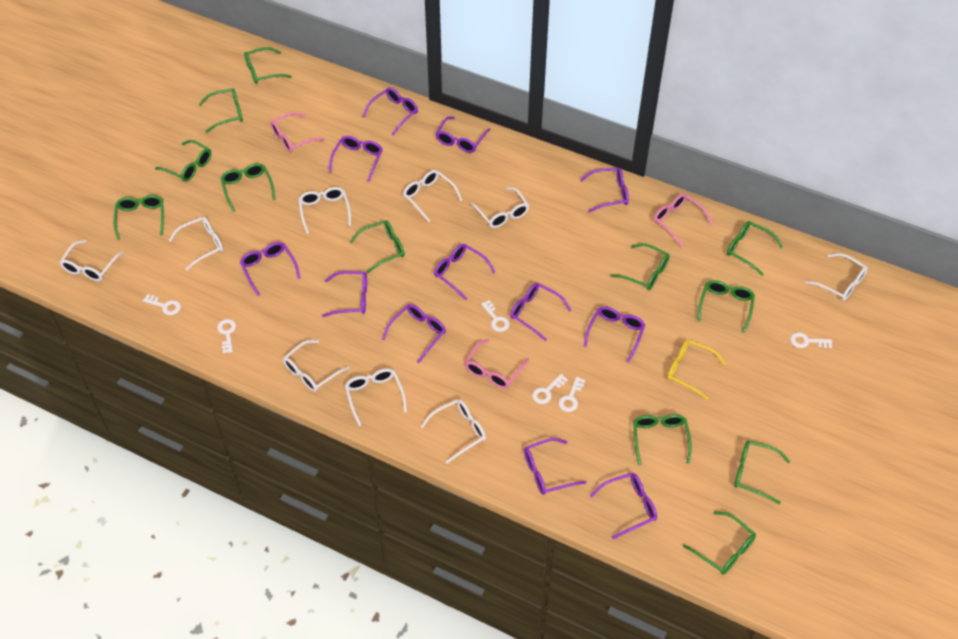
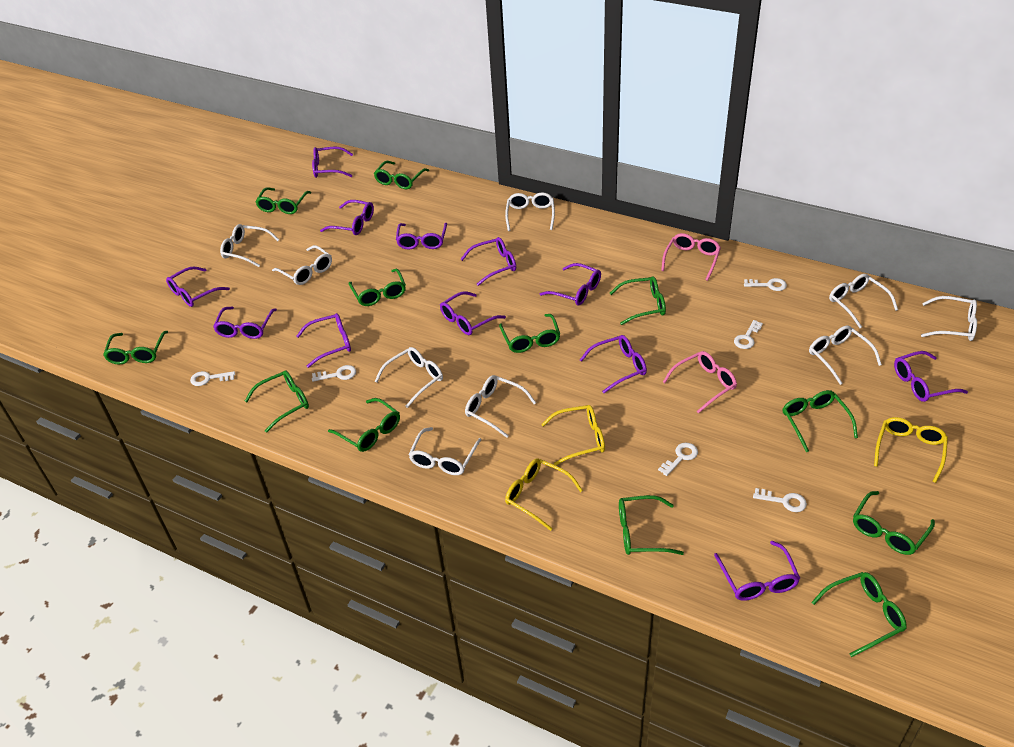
pink glasses: [270,112,325,152] [465,339,529,389] [654,193,713,247] = 3 -> [661,233,721,281] [663,351,737,413] = 2
yellow glasses: [667,340,726,400] = 1 -> [505,458,583,531] [541,405,605,465] [874,417,948,483] = 3

